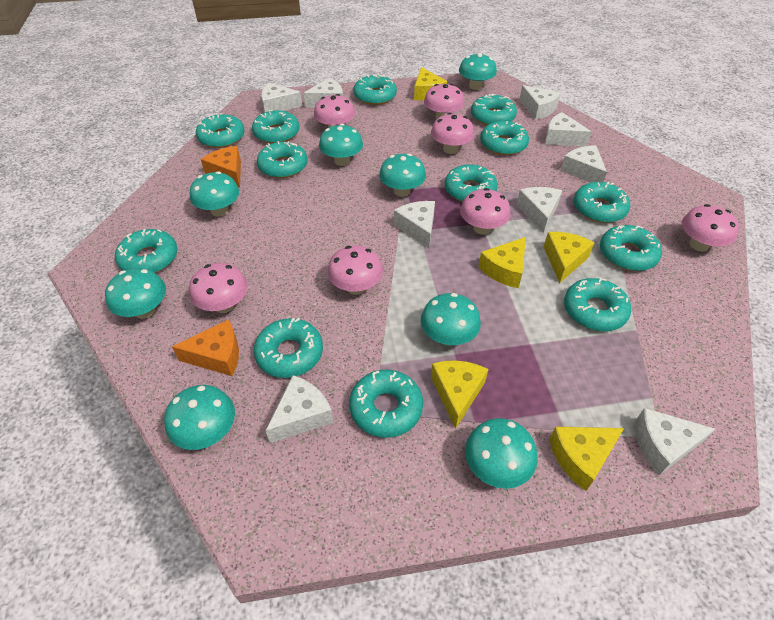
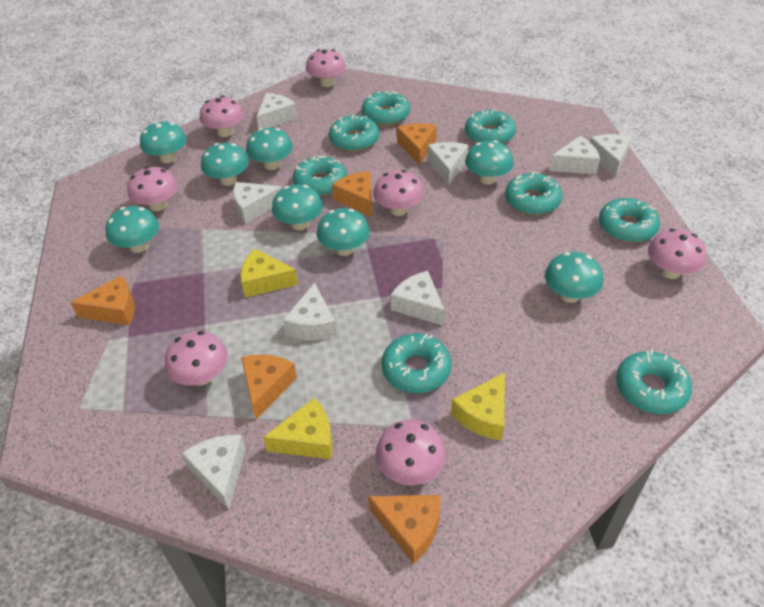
orange cheese: [172,319,239,376] [201,146,241,187] = 2 -> [70,275,135,325] [241,355,297,419] [332,171,372,217] [368,495,440,564] [397,123,437,165] = 5
turquoise donut: [115,229,177,273] [196,113,245,148] [252,110,300,144] [254,318,323,378] [257,141,308,178] [349,370,423,438] [353,74,397,105] [445,164,498,202] [471,94,517,125] [480,121,529,155] [564,278,631,331] [573,182,630,223] [600,225,662,271] = 13 -> [293,155,347,196] [329,114,379,151] [362,90,410,126] [381,333,452,393] [465,109,516,144] [505,172,563,215] [599,198,660,242] [616,350,692,414] = 8
white cheese: [261,83,302,113] [265,375,333,443] [304,77,343,108] [394,201,435,249] [516,187,562,233] [519,85,561,120] [545,112,592,146] [561,145,607,183] [635,408,715,475] = 9 -> [182,435,246,509] [233,182,283,224] [256,93,297,129] [283,283,337,340] [391,271,445,326] [427,142,469,186] [549,136,600,174] [589,134,632,177] = 8
yellow cheese: [414,67,447,100] [431,360,488,429] [478,237,526,288] [544,232,595,284] [549,427,624,491] = 5 -> [240,249,298,298] [263,398,332,459] [451,372,505,440] = 3

